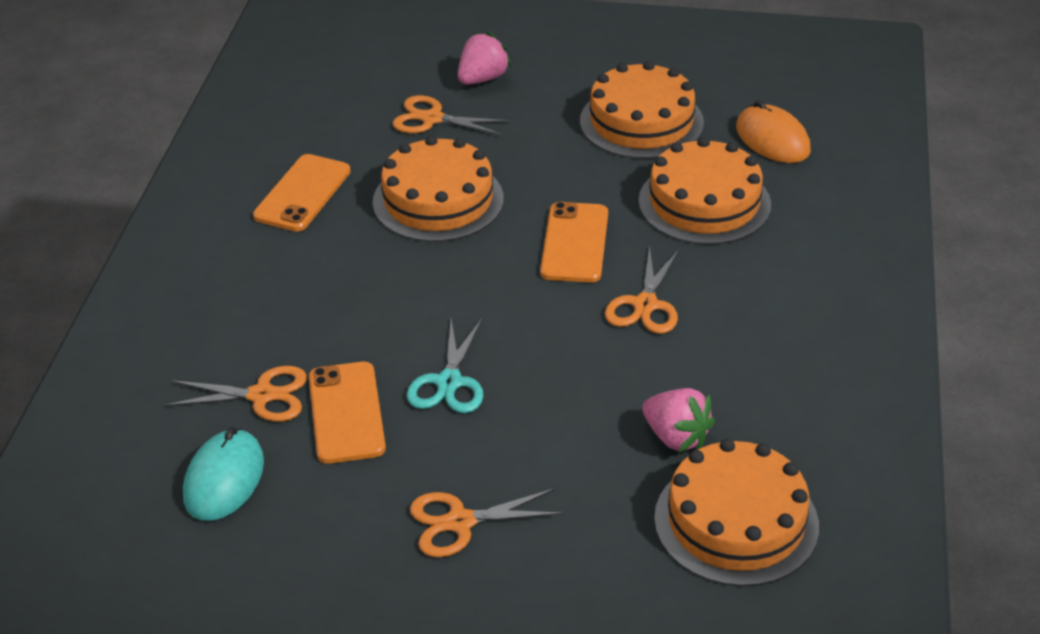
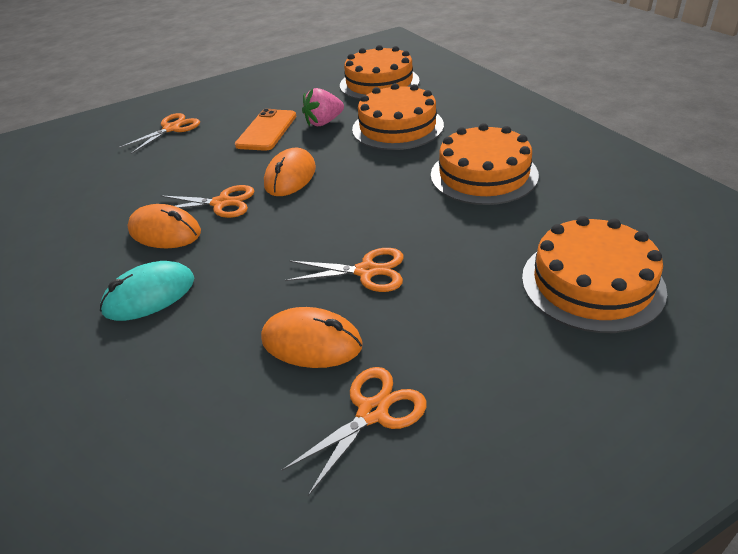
orange mouse: [736,100,811,163] = 1 -> [127,204,201,248] [261,307,363,368] [264,148,316,196] = 3
orange phone: [253,154,351,232] [309,362,386,464] [540,202,608,283] = 3 -> [235,109,296,151] = 1
pink strawberry: [458,32,511,85] [642,388,715,452] = 2 -> [302,88,344,126] = 1
turquoise scissors: [407,318,483,413] = 1 -> none = 0

